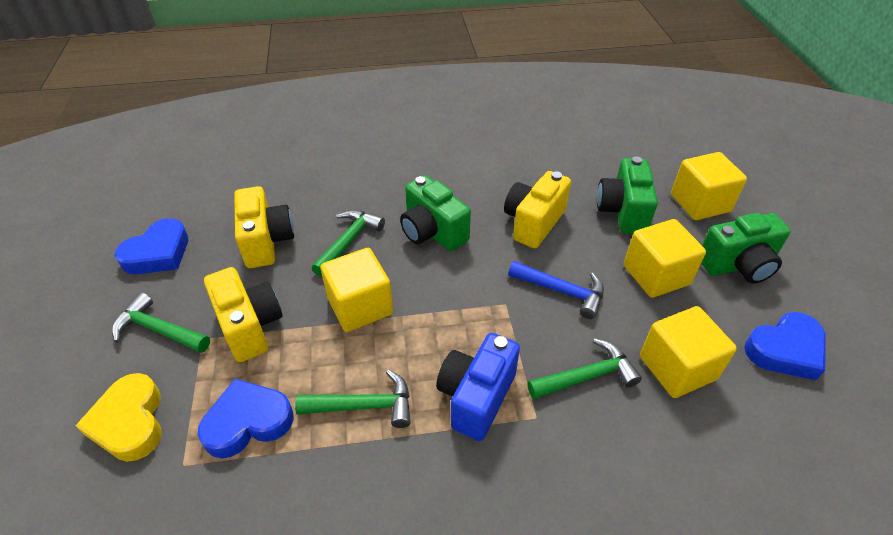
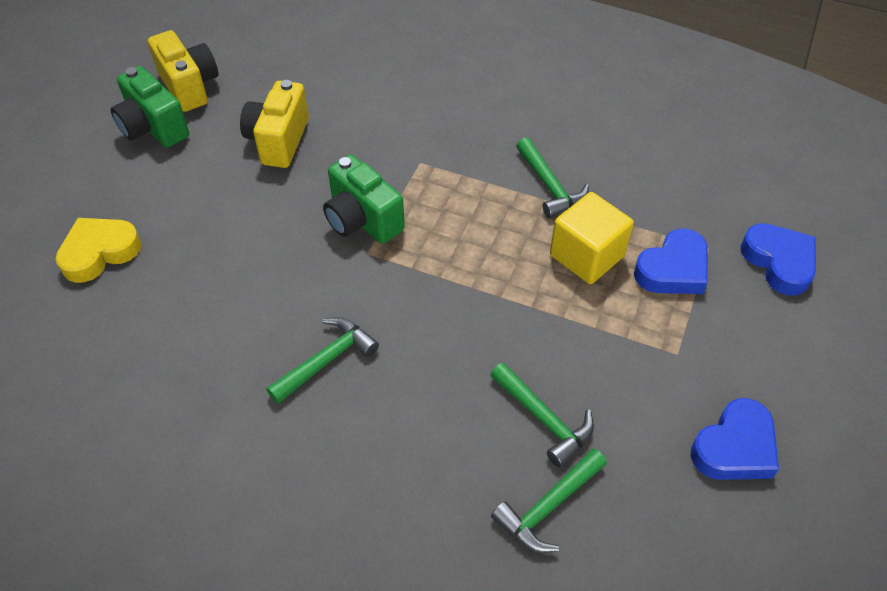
blue camera: [436,333,520,441] = 1 -> none = 0
blue hammer: [508,261,604,319] = 1 -> none = 0
green camera: [400,175,471,251] [597,156,658,234] [701,213,791,284] = 3 -> [111,66,189,148] [323,154,405,244] = 2
yellow camera: [204,267,283,362] [234,186,294,268] [504,171,571,248] = 3 -> [148,30,218,112] [240,80,309,168] = 2
yellow cube: [321,248,393,332] [624,219,706,298] [640,306,737,398] [671,152,747,220] = 4 -> [550,192,634,284] = 1

